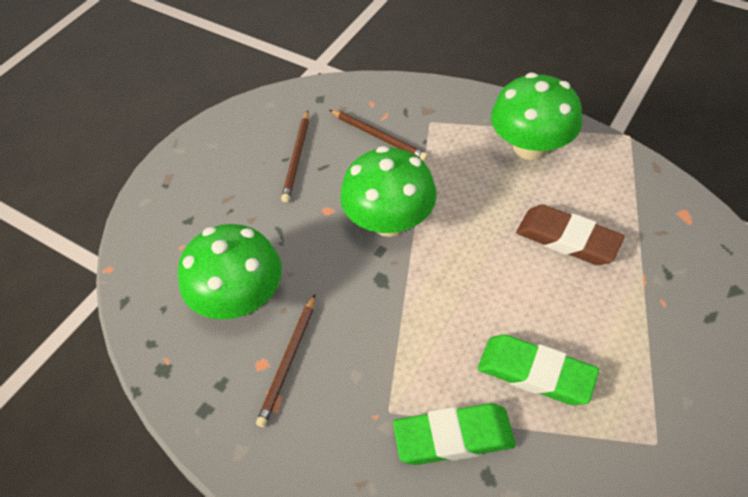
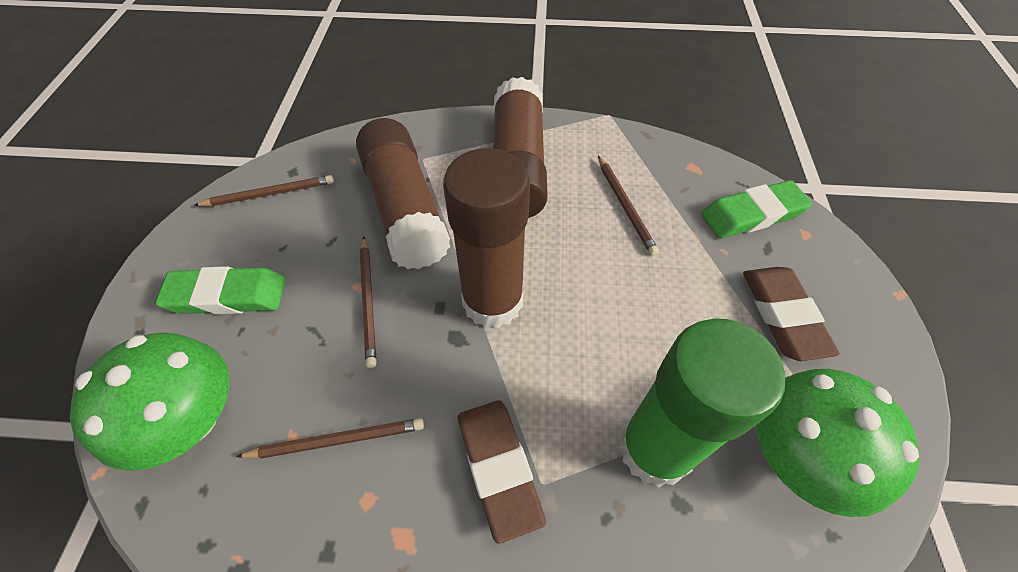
brown eraser: [516,204,625,265] = 1 -> [458,400,546,544] [743,267,840,361] = 2
brown glue stick: none = 0 -> [356,118,451,269] [443,148,530,328] [493,77,548,218] = 3
brown pencil: [256,294,315,427] [281,111,309,202] [330,110,428,161] = 3 -> [194,175,334,206] [236,418,424,459] [360,236,377,368] [598,156,659,256] = 4
green glue stick: none = 0 -> [619,318,785,487] = 1
green mushroom: [178,224,282,320] [340,146,437,237] [491,73,582,160] = 3 -> [70,332,230,471] [756,369,919,517] = 2

